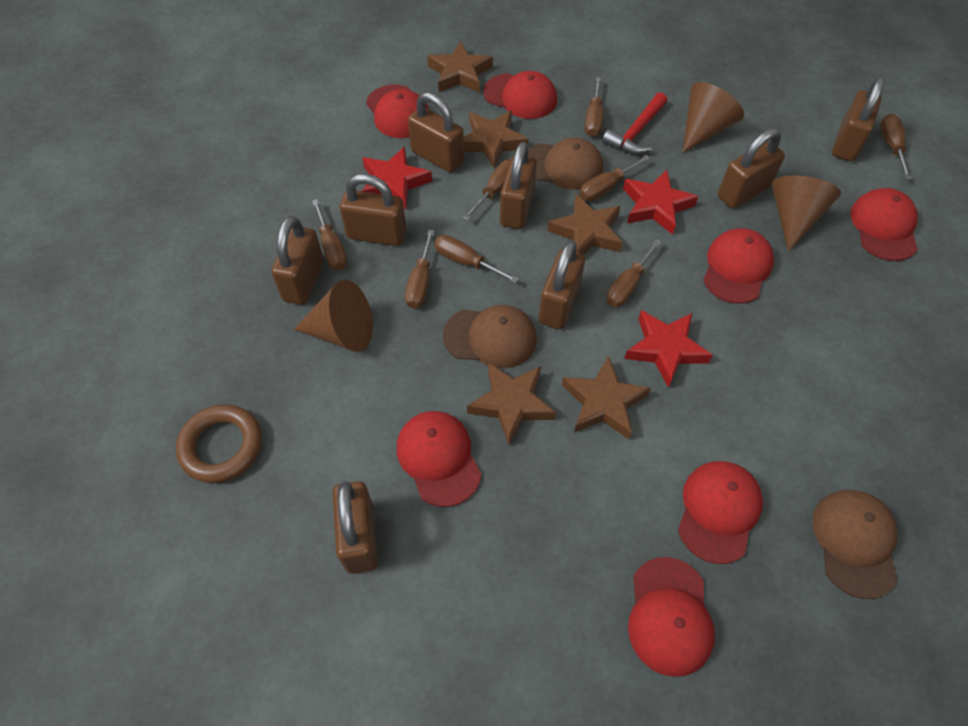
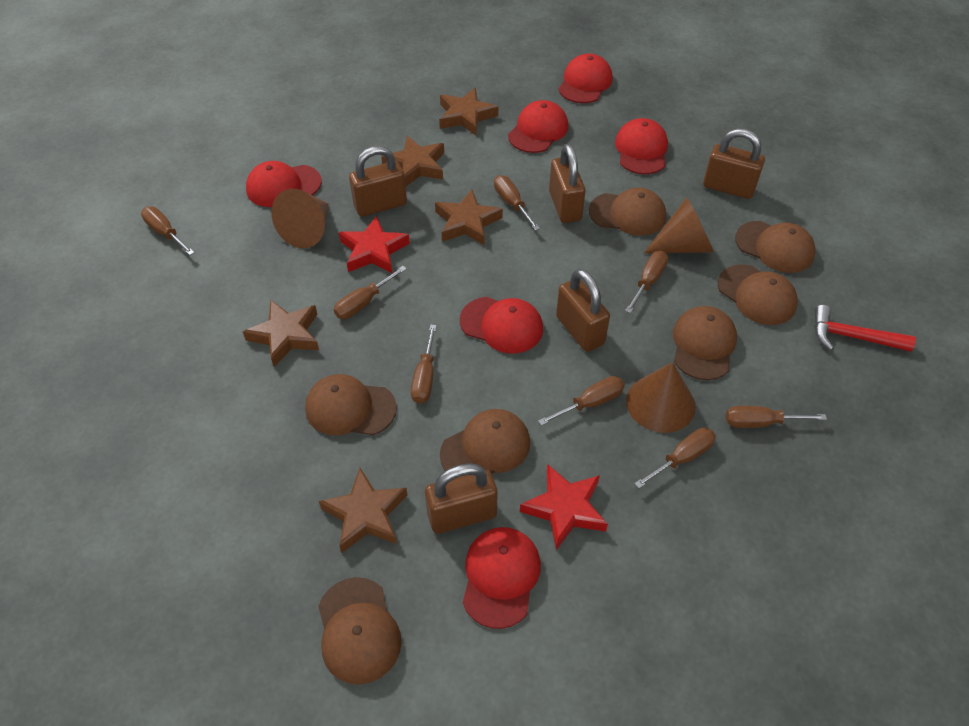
brown cap: [443,305,537,368] [528,138,603,190] [813,490,897,599] = 3 -> [305,374,397,435] [318,577,402,684] [440,409,530,474] [589,187,666,236] [673,306,737,380] [718,264,798,325] [735,221,815,273] = 7
brown padlock: [271,216,324,305] [332,481,378,574] [340,174,407,246] [408,92,464,173] [500,142,537,229] [539,240,585,329] [718,128,785,208] [832,76,885,162] = 8 -> [349,146,407,217] [425,463,498,534] [549,144,586,223] [556,269,610,352] [703,129,765,199] = 5
brown ring: [176,404,262,483] = 1 -> none = 0
red cap: [366,84,429,138] [397,411,481,507] [483,71,557,119] [628,557,715,677] [678,461,763,564] [703,228,774,304] [850,188,918,261] = 7 -> [246,161,322,207] [460,297,543,353] [463,527,541,629] [508,100,568,153] [558,54,613,103] [615,118,668,174] = 6
red star: [361,147,432,209] [623,169,698,235] [624,310,713,388] = 3 -> [339,215,410,273] [520,464,608,550] = 2

